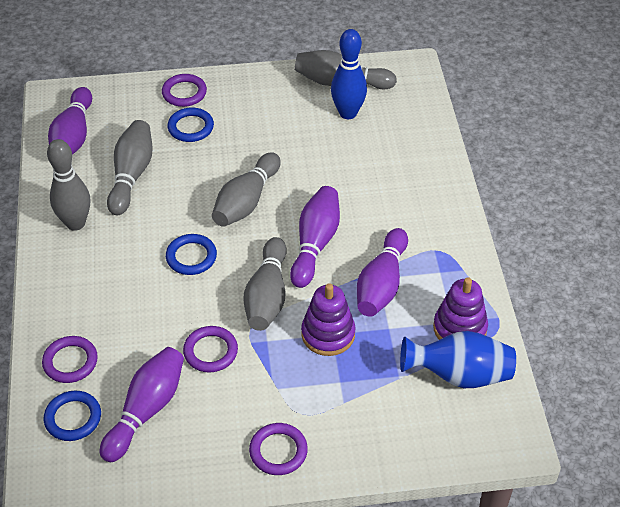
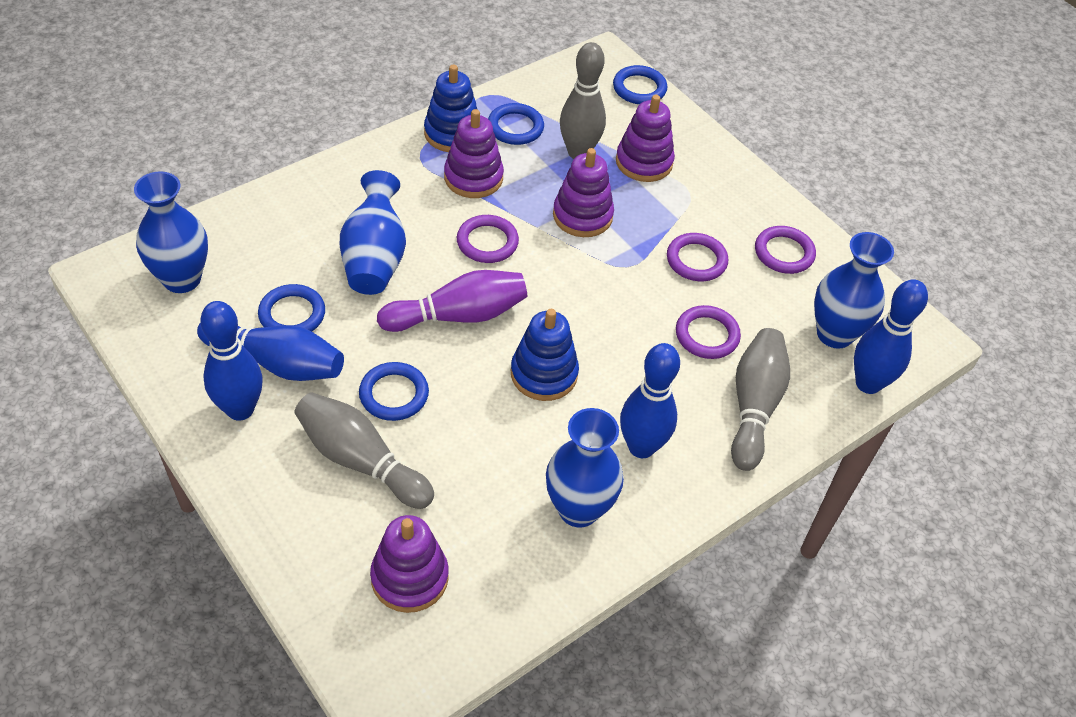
blue bowling pin: [331,29,367,119] = 1 -> [197,323,344,381] [201,301,263,421] [620,343,680,458] [854,279,928,394] = 4
blue ring: [44,391,101,441] [166,234,217,275] [167,107,214,142] = 3 -> [258,284,325,331] [359,362,429,421] [488,103,544,145] [613,65,667,104] = 4
blue stacking toy: none = 0 -> [424,65,478,152] [511,309,579,401] = 2
blue vase: [400,331,516,388] = 1 -> [134,171,208,293] [340,170,406,295] [546,408,624,527] [814,232,894,349] = 4
grey bowling pin: [47,139,90,231] [107,120,153,215] [212,153,281,227] [244,237,287,331] [294,50,397,89] = 5 -> [294,392,434,509] [560,42,606,159] [731,328,790,471] = 3
purple bowling pin: [48,87,92,154] [100,347,184,462] [290,186,340,288] [357,228,408,317] = 4 -> [377,270,527,332] = 1
purple stacking toy: [301,283,356,356] [433,277,488,340] = 2 -> [370,515,449,613] [444,109,504,198] [553,148,614,237] [616,95,675,182] = 4

